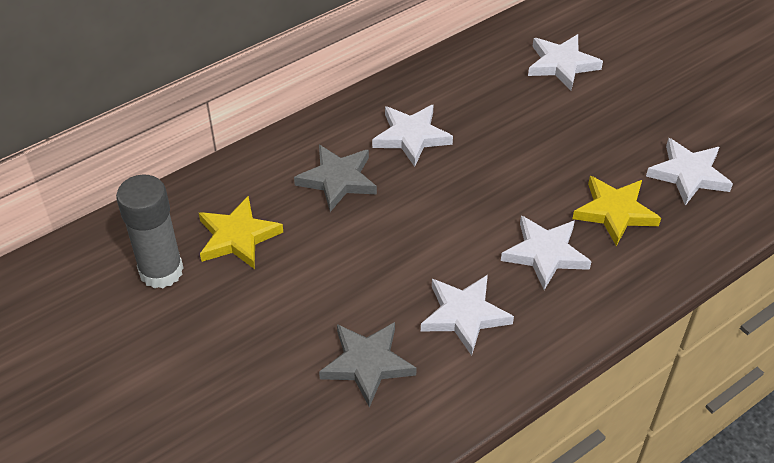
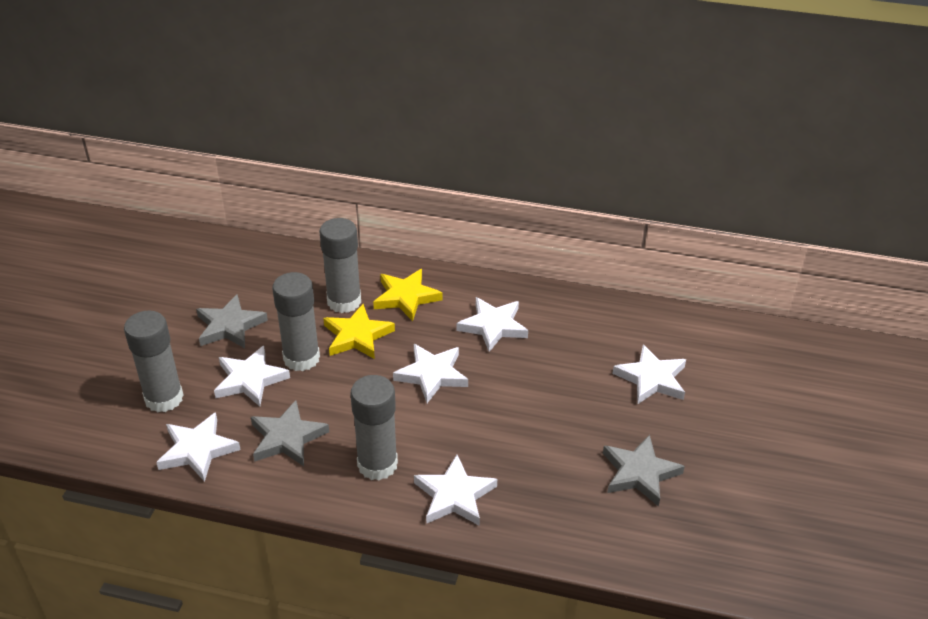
grey glue stick: [116,175,183,288] = 1 -> [124,311,184,413] [272,272,320,371] [319,218,361,313] [350,375,398,481] = 4
grey star: [294,145,377,212] [319,322,417,408] = 2 -> [196,294,268,348] [251,400,329,466] [603,435,685,507] = 3
white star: [372,104,453,167] [421,275,514,356] [501,215,592,290] [528,34,603,90] [646,138,733,206] = 5 -> [156,412,241,482] [214,346,290,406] [393,344,468,403] [414,455,497,526] [457,297,528,352] [612,344,686,404] = 6

